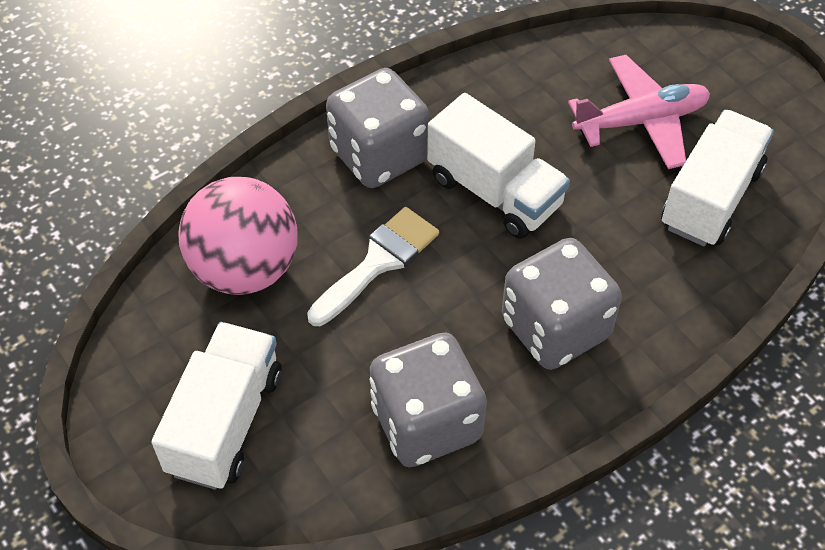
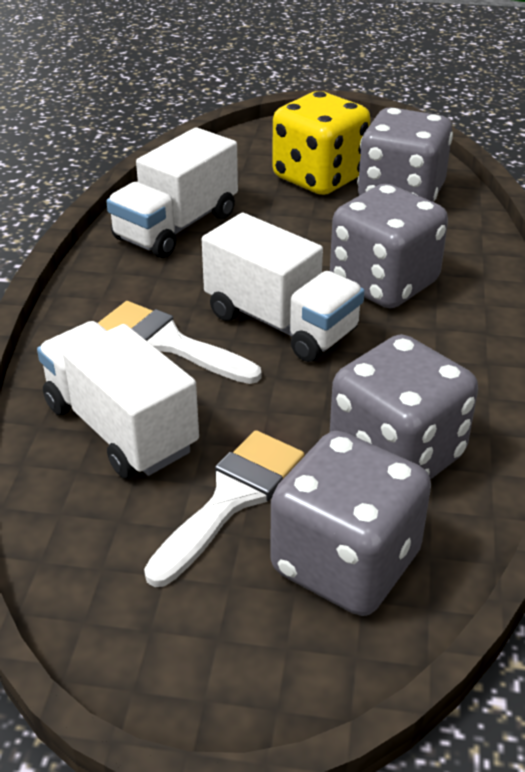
grey dice: [326,68,430,188] [370,333,487,467] [502,238,622,370] = 3 -> [270,431,431,616] [330,184,448,309] [330,334,478,480] [357,107,453,202] = 4
pink ball: [178,177,297,295] = 1 -> none = 0
pink plane: [568,55,710,169] = 1 -> none = 0
white brush: [307,207,439,326] = 1 -> [98,301,262,384] [144,430,305,587] = 2
yellow dice: none = 0 -> [272,91,371,195] = 1

